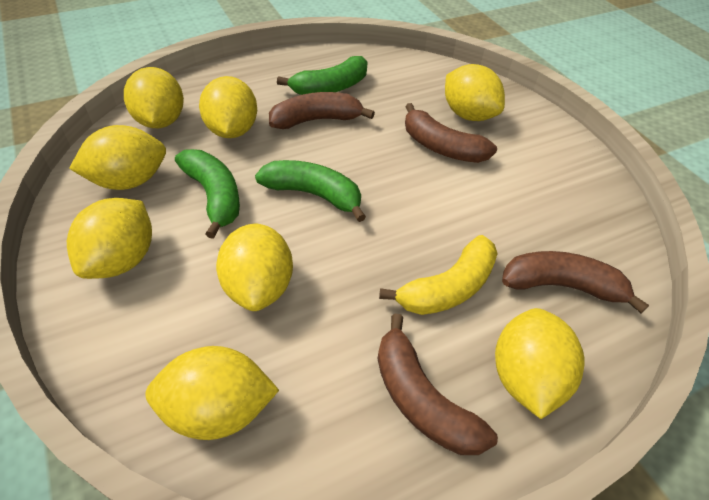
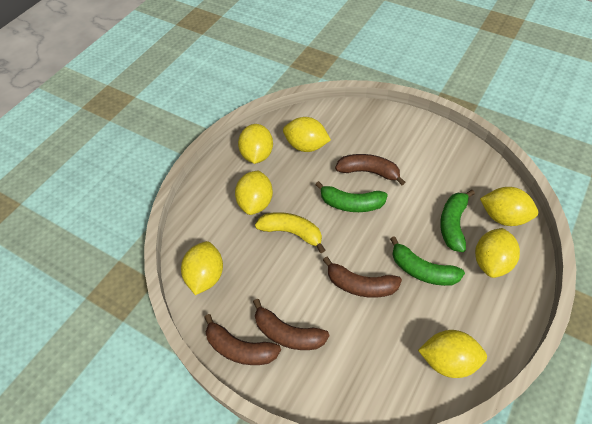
yellow lemon: [67,198,152,279] [69,125,166,190] [124,67,184,128] [145,346,279,440] [199,76,257,138] [216,223,293,311] [445,64,505,121] [495,308,585,419] = 8 -> [181,241,223,295] [235,170,273,215] [238,124,273,164] [283,117,331,152] [418,330,487,378] [475,228,520,278] [480,187,538,226] = 7

